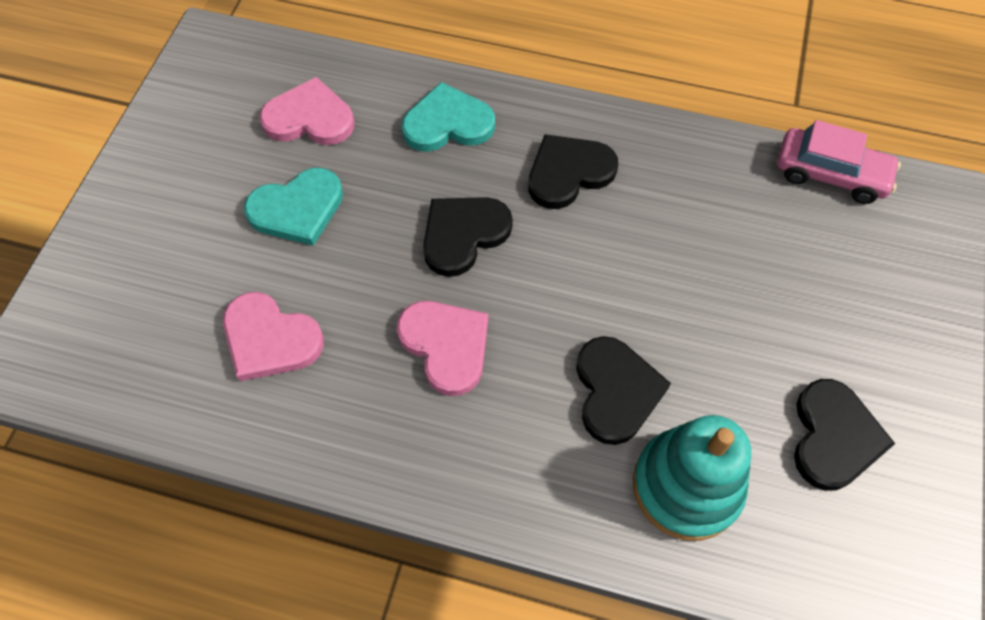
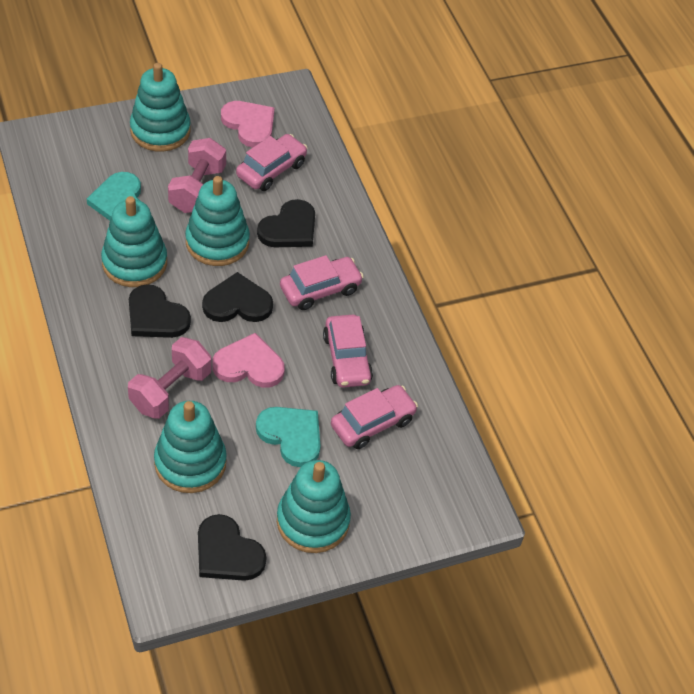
pink car: [778,120,901,204] = 1 -> [236,134,308,191] [280,255,364,310] [323,315,373,388] [331,385,418,449] = 4
pink dumbbell: none = 0 -> [128,337,211,419] [168,138,226,213] = 2
pink heart: [223,292,324,381] [259,77,354,145] [397,301,488,396] = 3 -> [212,333,285,388] [221,101,274,148] = 2
turquoise stacking toy: [633,415,751,541] = 1 -> [101,196,167,287] [130,63,191,152] [154,401,227,493] [185,176,250,266] [277,460,351,553] = 5

